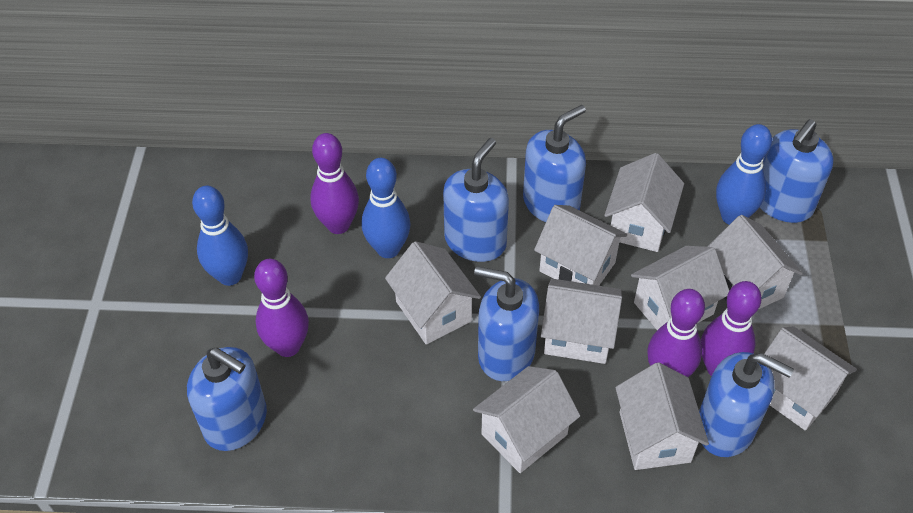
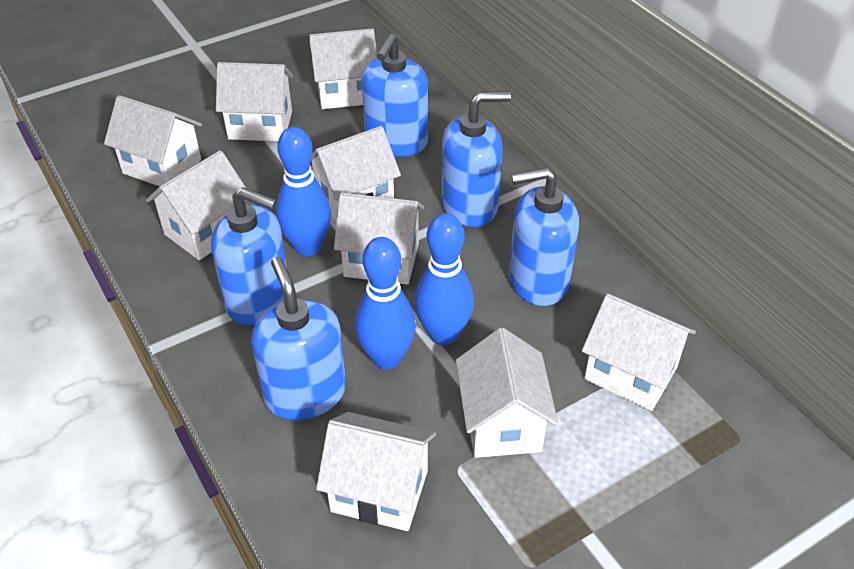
blue soap dispenser: [187,347,267,451] [443,138,509,262] [474,266,539,381] [523,105,586,222] [699,352,794,457] [760,119,834,223] = 6 -> [211,187,287,325] [251,257,346,420] [362,33,428,156] [442,91,511,227] [509,167,579,306] = 5
purple bowling pin: [254,259,309,357] [310,133,359,234] [647,289,705,377] [701,281,762,376] = 4 -> none = 0

